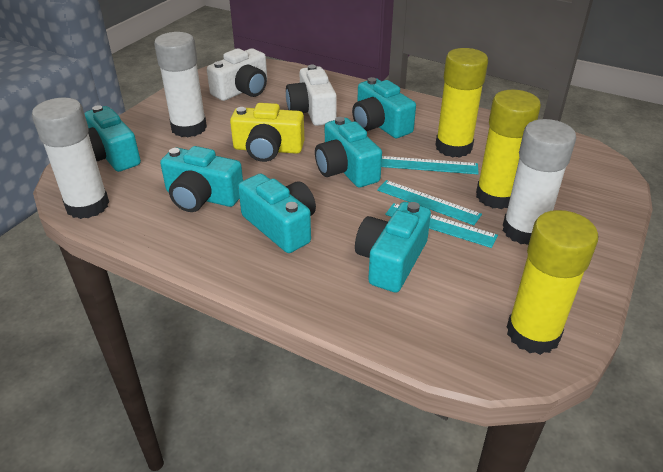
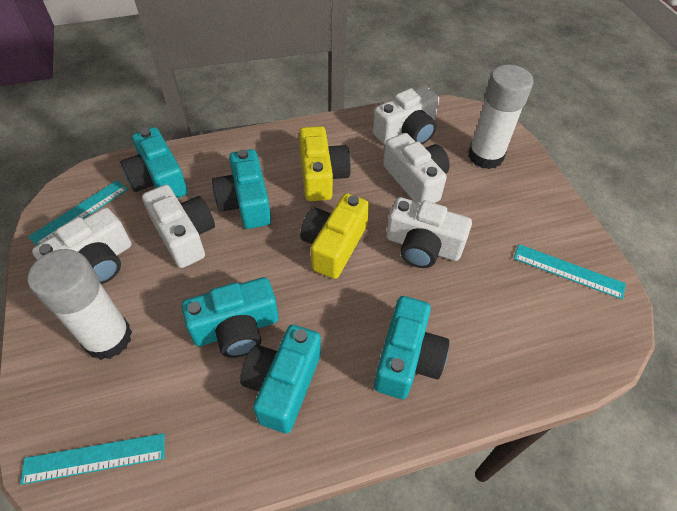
turquoise camera: [84,105,141,172] [160,146,243,212] [238,173,316,253] [315,117,382,187] [352,77,416,138] [355,202,431,292] = 6 -> [120,127,188,198] [181,277,278,358] [212,149,271,229] [240,325,321,433] [374,296,449,399] = 5
white camera: [207,48,267,101] [286,65,337,126] = 2 -> [32,208,132,284] [142,185,215,268] [372,86,439,145] [383,133,450,203] [386,197,472,268] = 5
white glue stick: [32,98,109,219] [154,32,207,137] [503,119,576,245] = 3 -> [28,249,132,360] [468,65,533,169] = 2
yellow camera: [230,103,304,162] = 1 -> [299,126,351,201] [300,193,369,279] = 2
yellow glue stick: [435,48,488,158] [476,90,541,209] [507,210,598,355] = 3 -> none = 0

